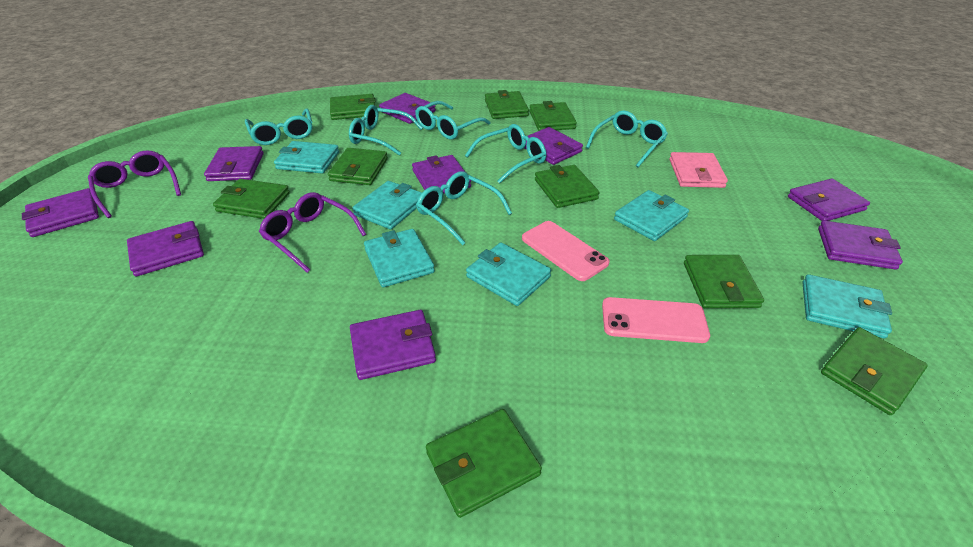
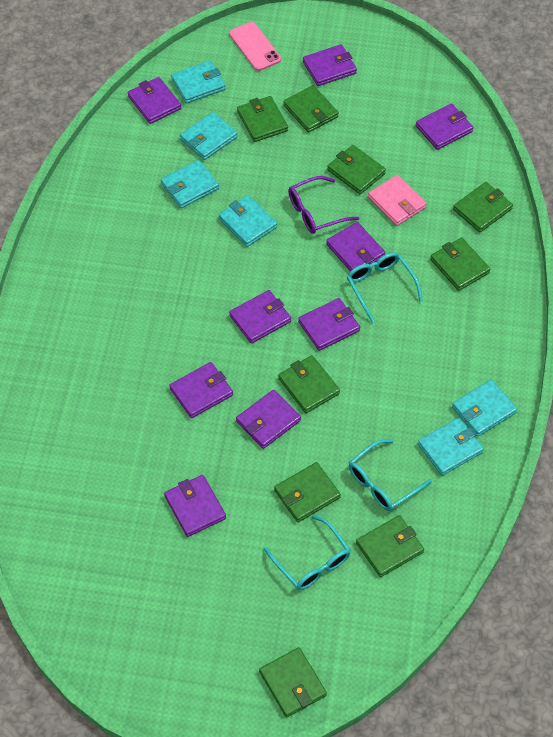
pink phone: [522,221,610,281] [602,297,710,343] = 2 -> [229,22,281,71] = 1
purple glasses: [88,150,181,218] [259,192,367,273] = 2 -> [288,176,359,234] = 1
turquoise glasses: [245,109,312,145] [349,105,423,156] [415,101,491,140] [416,171,512,245] [465,124,546,184] [586,110,668,167] = 6 -> [264,515,351,590] [347,252,423,323] [349,439,432,511] = 3

